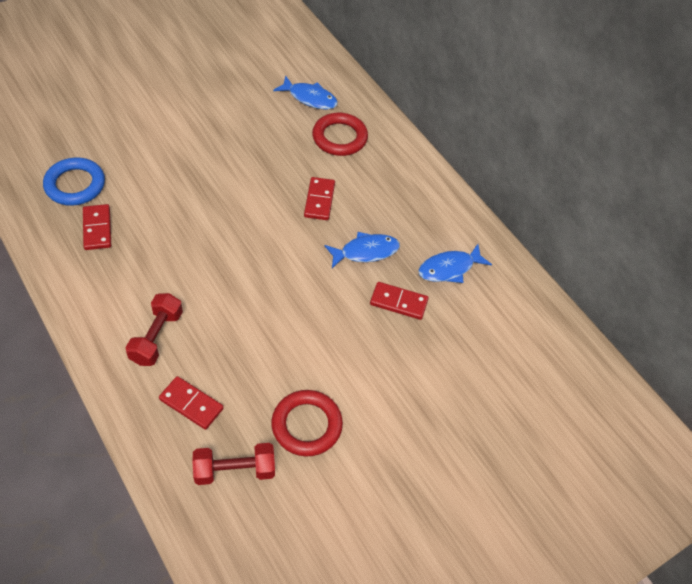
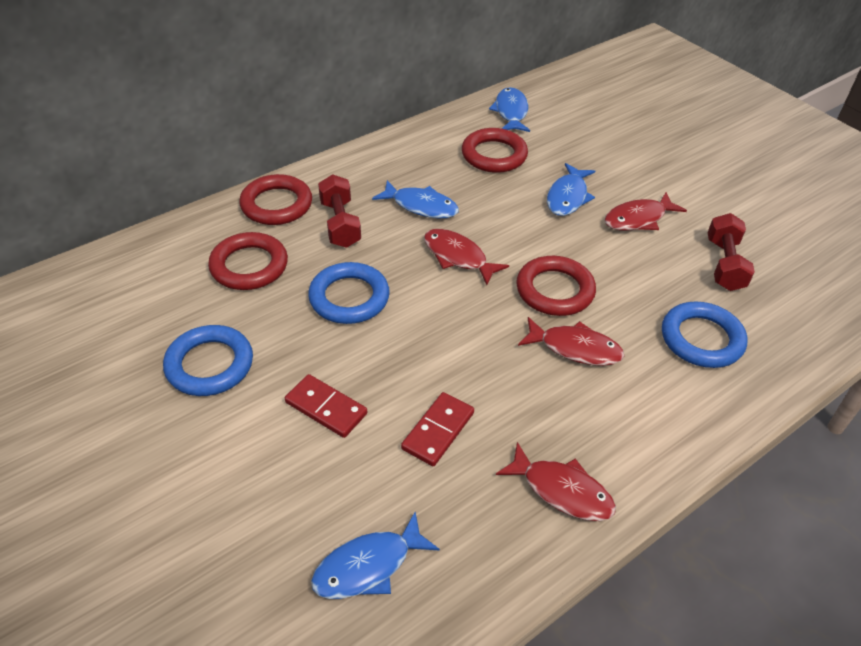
blue fish: [273,76,338,109] [324,232,400,268] [418,244,492,283] = 3 -> [311,512,440,599] [372,180,459,218] [489,87,530,132] [547,163,595,216] = 4
blue ring: [43,157,105,206] = 1 -> [163,325,253,396] [308,262,390,324] [662,302,747,368] = 3
red domino: [83,204,111,250] [159,376,224,430] [304,177,335,220] [370,282,429,320] = 4 -> [285,374,367,438] [401,392,474,466] = 2
red fish: none = 0 -> [424,229,509,285] [496,442,616,521] [518,317,624,366] [604,192,687,231] = 4
red ring: [271,390,343,456] [312,113,368,156] = 2 -> [208,232,288,290] [240,174,312,225] [462,128,528,173] [516,256,596,316] = 4

